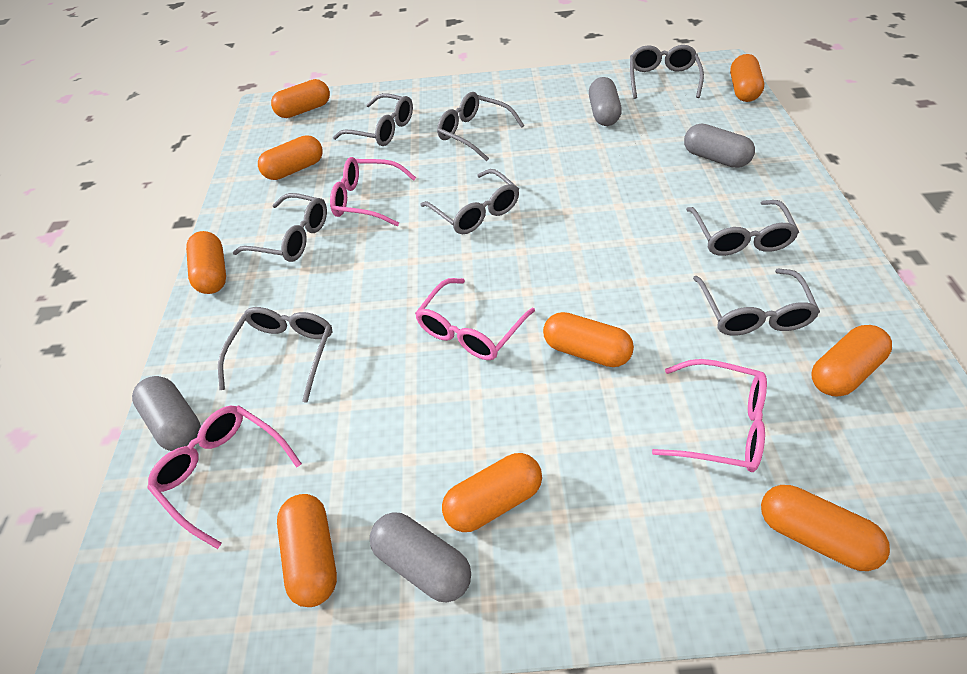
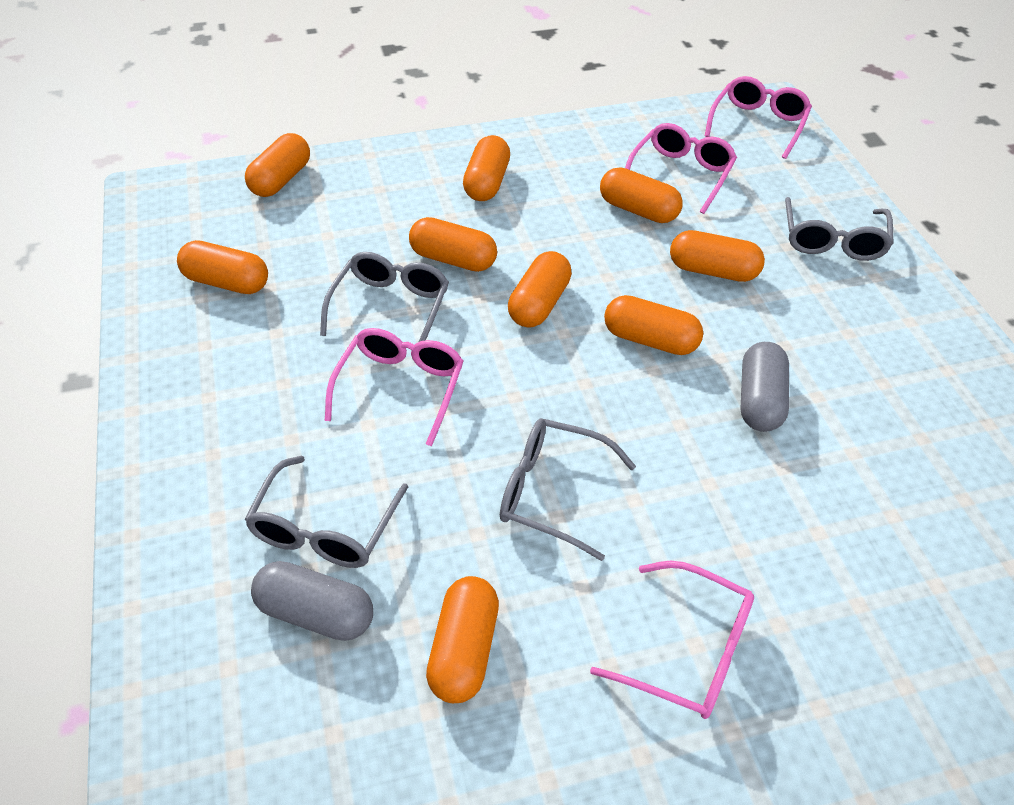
grey capsule: [132,376,201,451] [370,512,471,603] [589,77,622,126] [684,124,755,168] = 4 -> [251,561,373,641] [740,342,789,432] = 2
grey glasses: [218,307,332,403] [233,193,327,262] [333,93,413,146] [420,169,519,234] [437,92,524,161] [630,45,704,99] [686,200,799,256] [693,268,820,336] = 8 -> [244,456,408,568] [320,252,449,342] [500,418,636,561] [785,197,894,261] = 4

